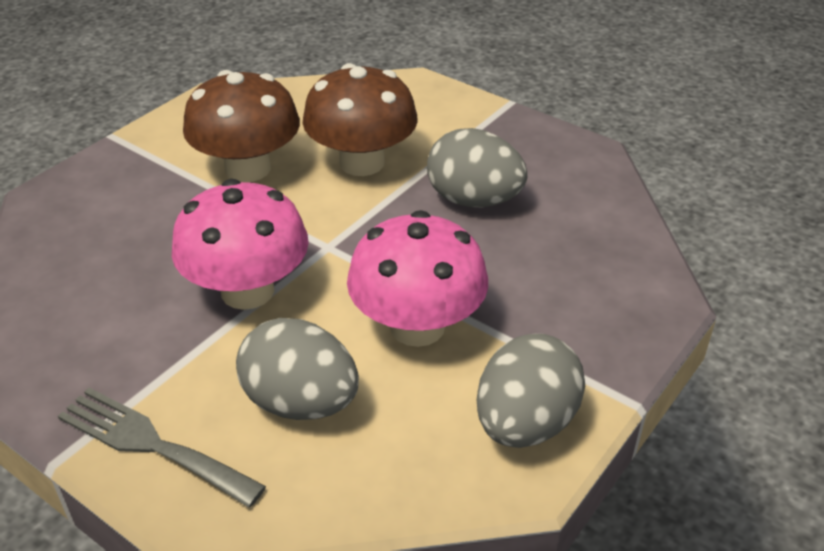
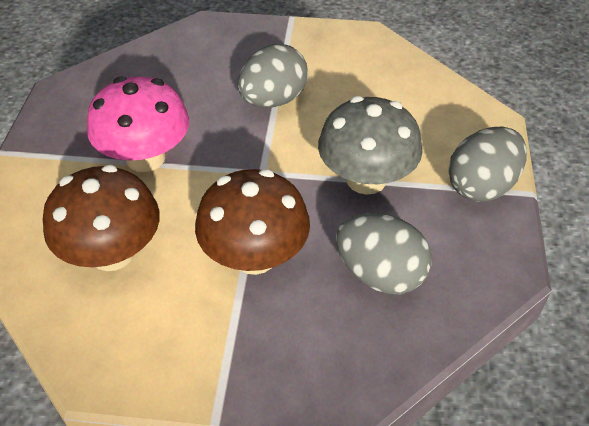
grey fork: [58,388,266,508] = 1 -> none = 0
grey mushroom: none = 0 -> [318,96,422,195] = 1
pink mushroom: [172,179,309,310] [347,210,488,347] = 2 -> [87,77,189,172] = 1

